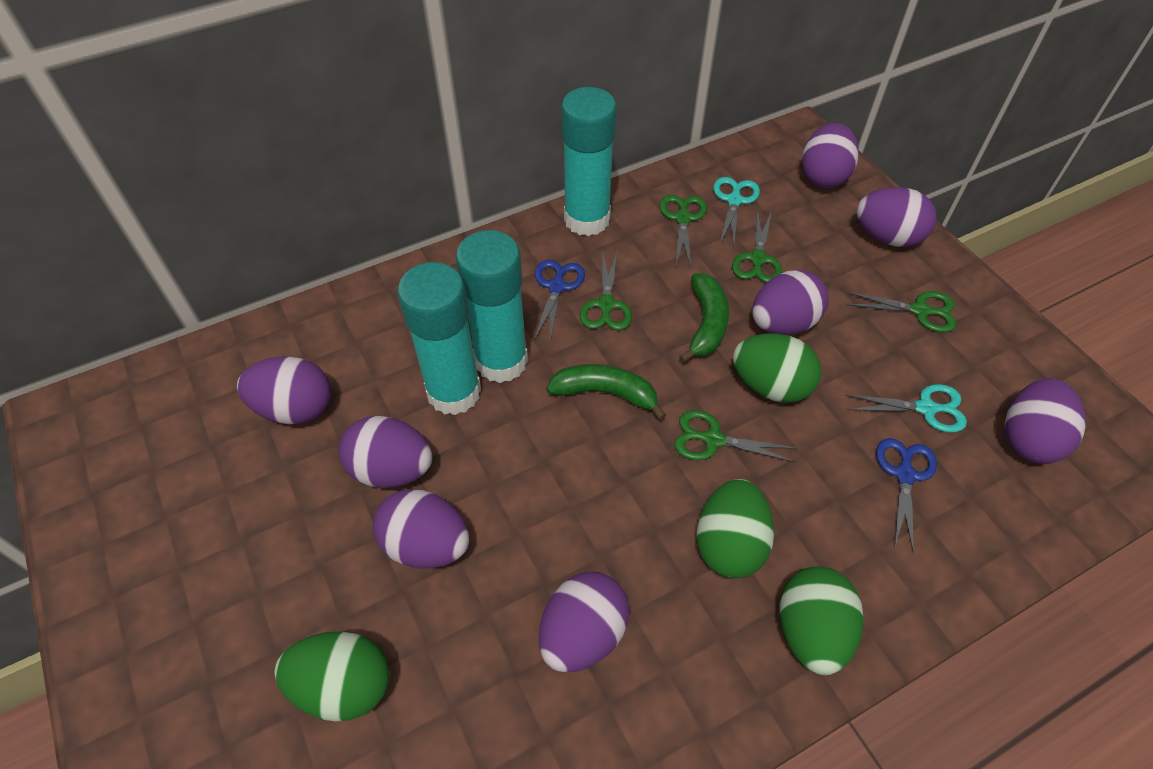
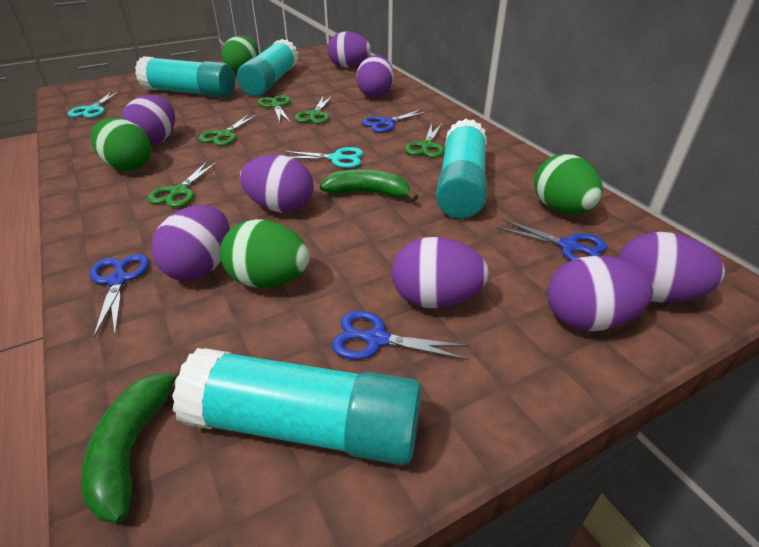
blue scissors: [534,259,585,341] [876,438,937,553] = 2 -> [90,254,149,337] [332,311,470,360] [362,109,429,133] [497,219,607,261] = 4
turquoise glue stick: [397,262,481,415] [455,230,528,383] [561,87,617,236] = 3 -> [135,56,235,98] [172,348,422,465] [237,39,298,97] [436,119,487,219] = 4

